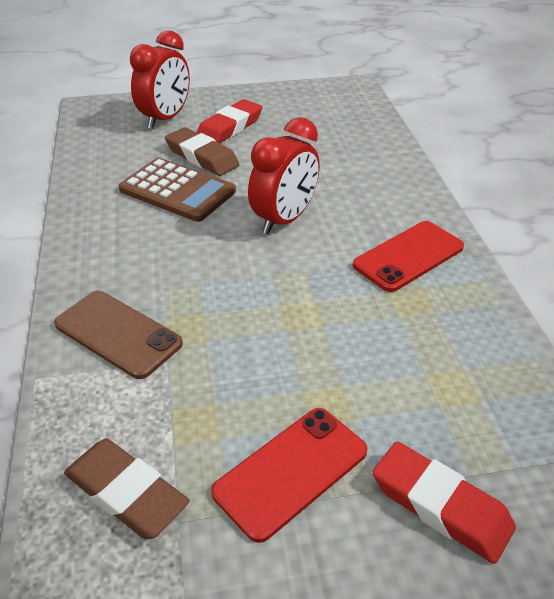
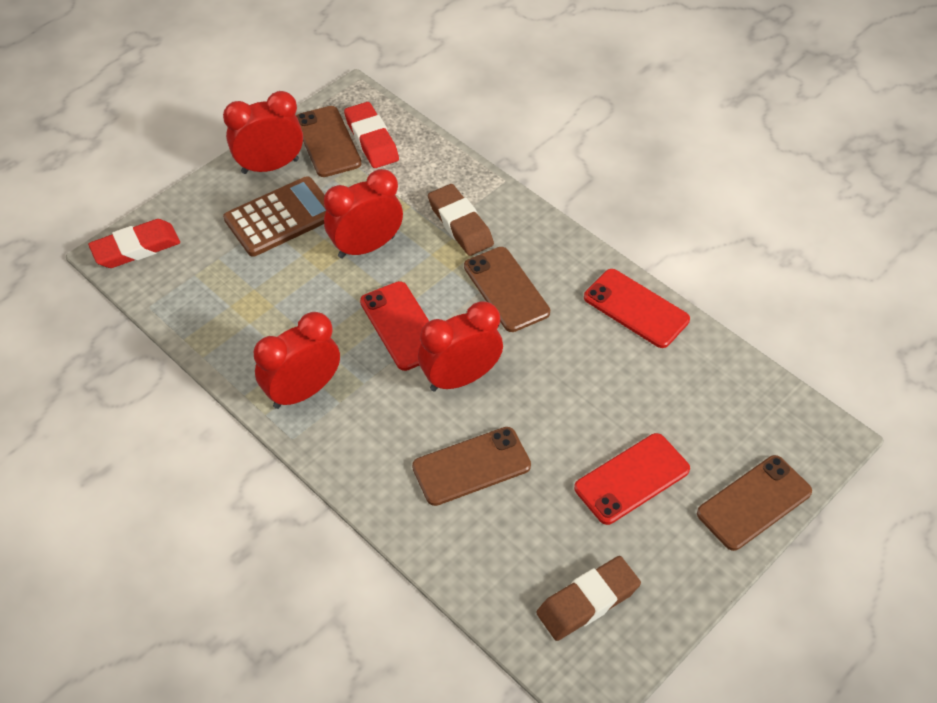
brown phone: [54,291,183,379] = 1 -> [296,106,361,177] [412,427,531,506] [464,247,550,332] [697,455,812,551] = 4
red clock: [130,30,190,129] [248,117,320,235] = 2 -> [223,91,303,174] [253,312,340,409] [324,169,403,259] [418,301,503,391] = 4
red phone: [211,408,368,543] [353,221,464,292] = 2 -> [360,281,429,371] [574,433,690,525] [584,269,690,348] = 3

